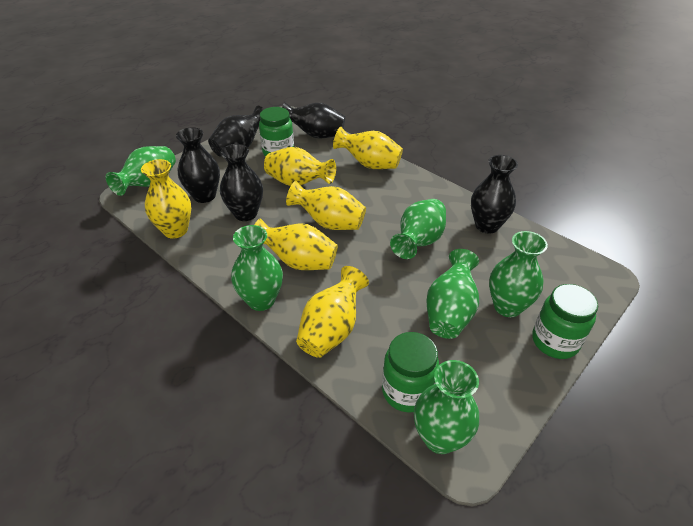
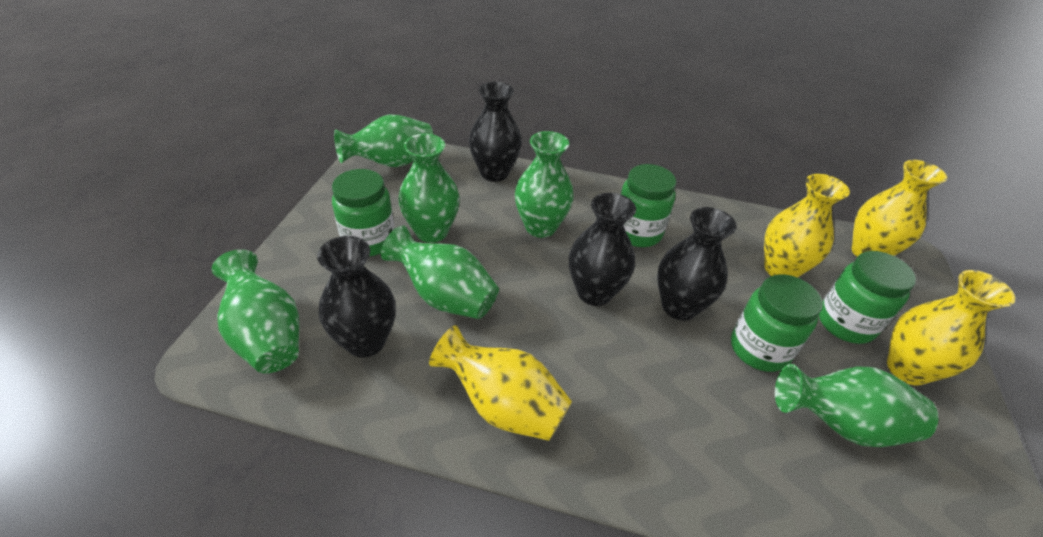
black vase: [176,127,220,203] [208,106,264,156] [220,144,263,221] [282,102,345,139] [471,155,518,234] = 5 -> [317,236,396,358] [469,82,522,182] [569,193,636,306] [657,207,737,321] = 4
green jar: [259,107,294,157] [382,332,439,412] [532,284,598,359] = 3 -> [332,169,395,256] [621,164,676,247] [731,274,823,372] [818,251,916,344] = 4
yellow vase: [141,159,191,239] [255,218,338,270] [264,147,336,186] [286,181,366,230] [296,266,369,358] [333,127,403,169] = 6 -> [429,325,572,441] [764,174,850,278] [852,160,947,257] [887,270,1015,386] = 4

